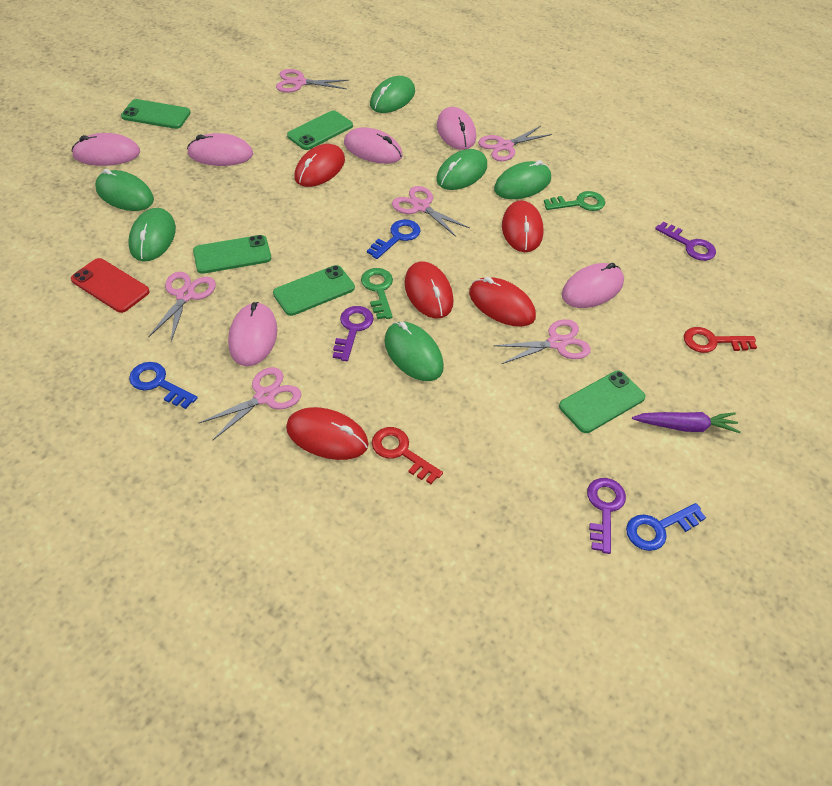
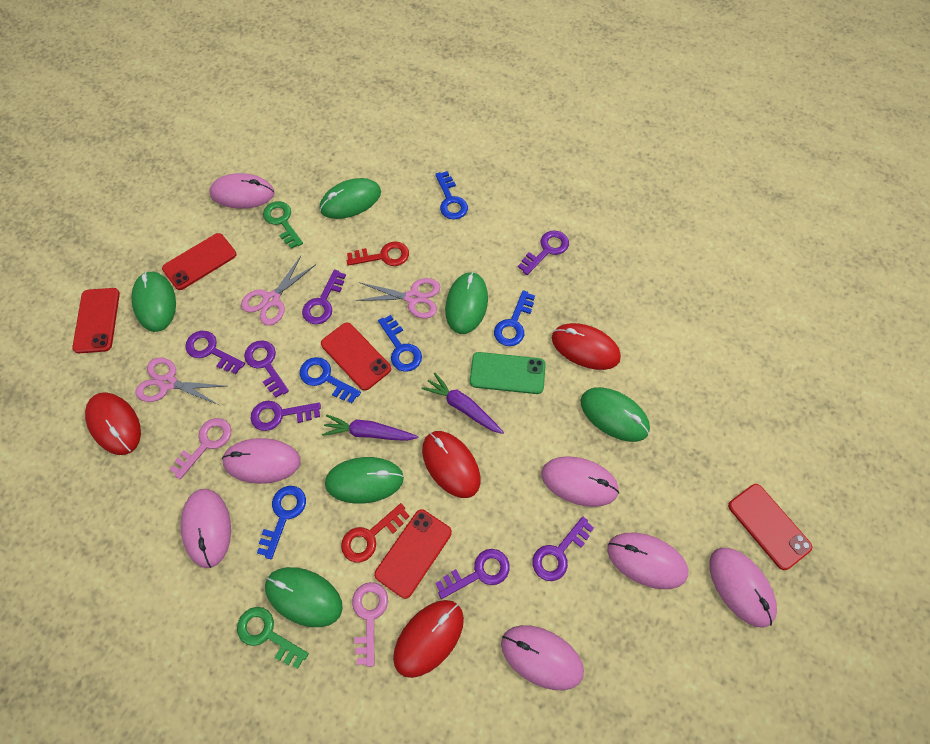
blue key: [129,362,197,409] [367,219,421,259] [626,503,706,551] = 3 -> [257,486,306,559] [300,357,361,403] [378,315,422,372] [435,171,468,220] [494,290,535,346] = 5
green phone: [121,99,191,129] [193,235,271,274] [273,265,355,316] [287,110,353,150] [559,371,645,433] = 5 -> [470,352,546,394] = 1
pink key: none = 0 -> [169,418,231,479] [352,582,388,667] = 2
pink mouse: [72,133,140,166] [187,133,253,166] [228,302,277,366] [344,127,403,164] [437,107,476,150] [562,263,624,308] = 6 -> [181,489,231,568] [210,173,275,209] [222,438,301,484] [501,625,584,690] [541,456,619,507] [607,532,688,589] [709,548,777,628] = 7
pink scissors: [148,272,216,341] [199,367,301,440] [276,69,349,93] [392,186,470,237] [478,126,552,161] [493,319,591,364] = 6 -> [135,357,225,405] [241,256,315,326] [356,278,440,319] = 3
purple carrot: [632,412,741,433] = 1 -> [322,415,418,441] [422,373,504,434] = 2
purple key: [333,306,374,361] [587,478,626,554] [655,222,716,261] = 3 -> [185,331,245,374] [244,340,289,398] [250,401,321,431] [302,270,346,324] [436,549,510,599] [518,230,569,275] [532,516,594,581] = 7
red mouse: [286,407,369,460] [295,144,345,187] [405,261,454,319] [469,277,536,327] [502,200,543,252] = 5 -> [85,392,141,455] [393,600,464,678] [422,431,481,498] [552,323,621,370] = 4
red phone: [71,258,149,313] = 1 -> [72,288,120,353] [162,233,237,290] [321,322,391,391] [374,510,452,599] [728,484,812,570] = 5

